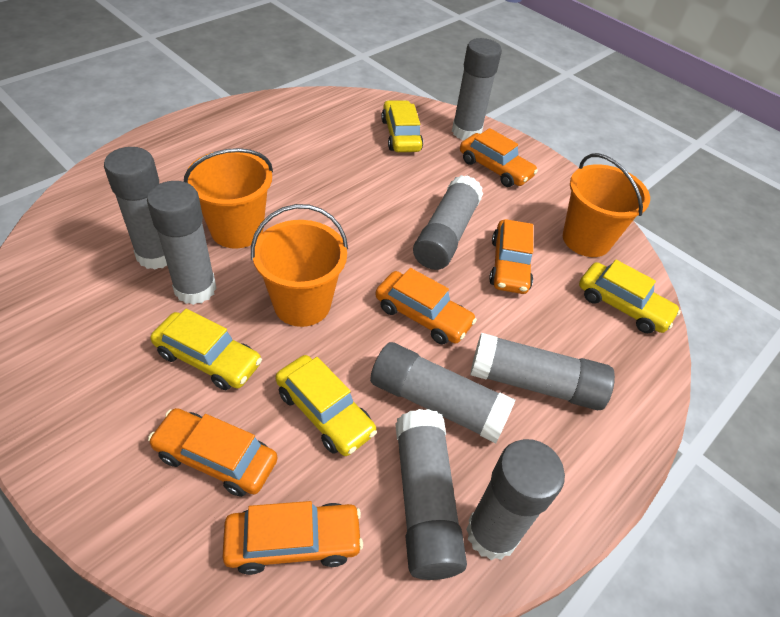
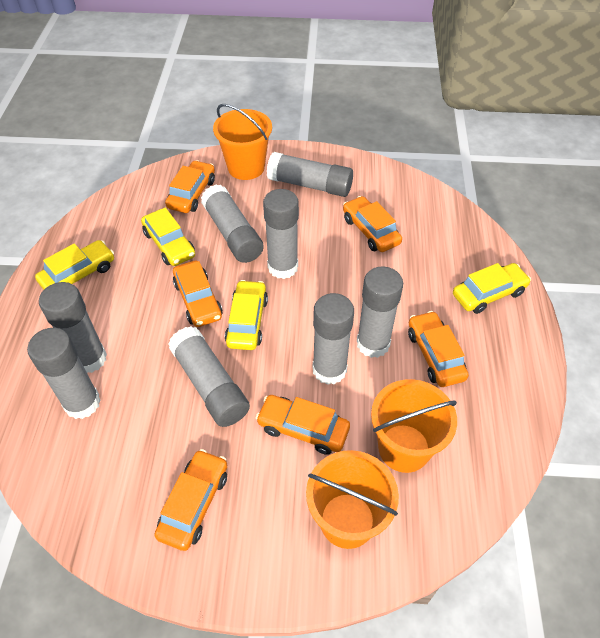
orange car: [148,408,277,497] [222,501,363,575] [375,268,477,344] [460,128,538,187] [489,219,533,294] = 5 -> [154,449,227,551] [165,160,215,213] [173,261,223,327] [256,395,350,455] [343,196,402,252] [408,311,469,387] = 6

